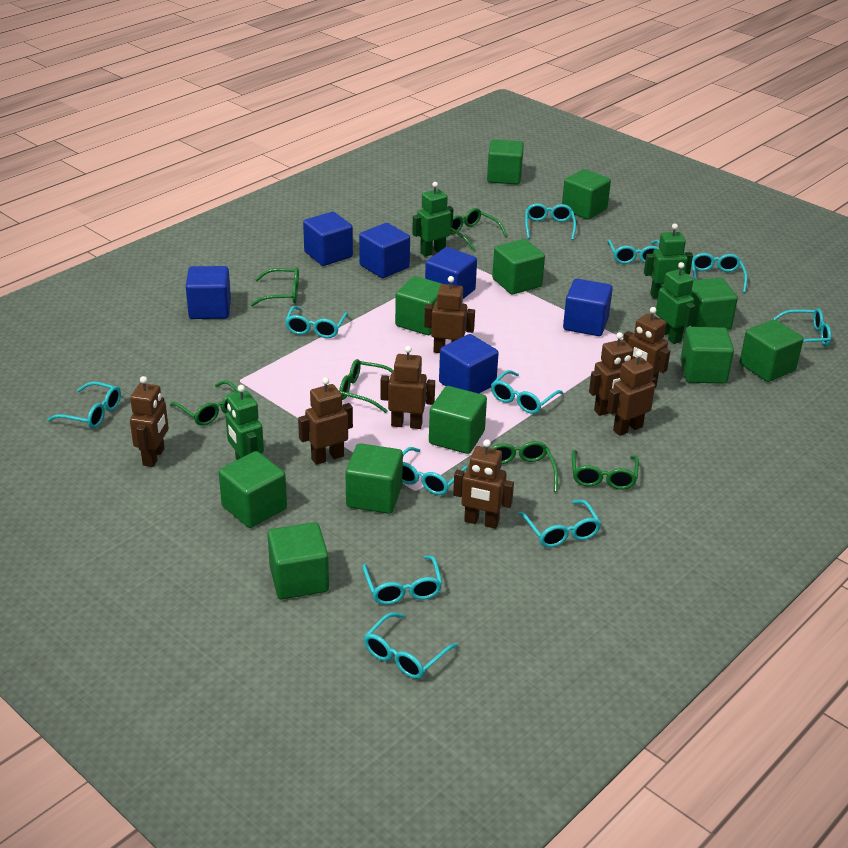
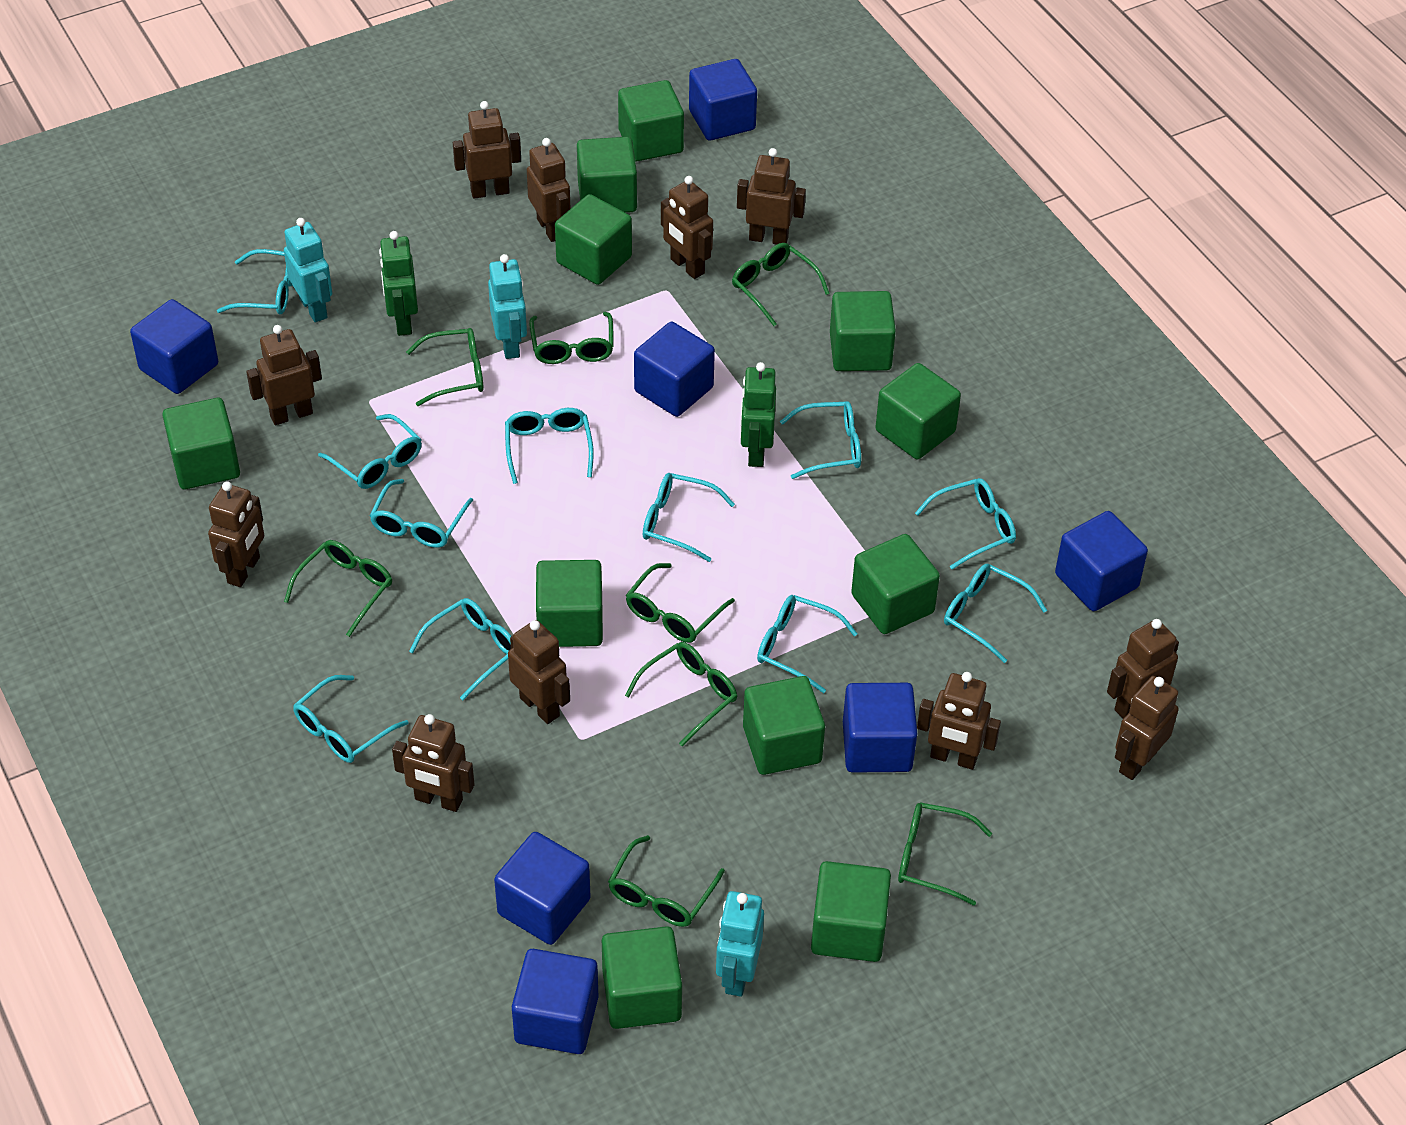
blue cube: [186,266,231,319] [303,212,353,266] [359,223,410,278] [425,247,477,299] [439,334,499,393] [563,279,613,336] = 6 -> [130,299,218,394] [494,832,591,945] [512,949,599,1054] [634,322,715,417] [689,59,757,141] [843,683,917,773] [1055,511,1148,611] = 7
brown robot: [130,376,169,467] [298,377,353,465] [380,346,435,429] [424,276,475,353] [453,439,514,529] [589,332,633,416] [607,350,656,436] [623,307,670,388] = 8 -> [208,481,264,587] [246,325,322,425] [392,714,475,812] [453,101,521,199] [508,620,570,724] [527,138,571,242] [661,176,713,279] [737,148,806,245] [917,672,1001,770] [1107,619,1179,719] [1115,676,1179,780] = 11
green glasses: [170,380,239,426] [250,267,299,306] [339,359,394,413] [450,208,507,251] [491,441,558,492] [572,450,639,490] = 6 -> [284,540,392,637] [406,328,484,406] [529,312,614,364] [608,835,725,927] [625,642,737,746] [626,563,735,643] [732,243,830,326] [898,802,992,906] = 8
green robot: [225,385,264,460] [412,182,453,257] [644,224,693,298] [656,262,695,344] = 4 -> [379,231,418,336] [740,362,776,467] = 2
turquoise robot: none = 0 -> [284,218,332,322] [488,254,527,359] [716,891,764,997] = 3

